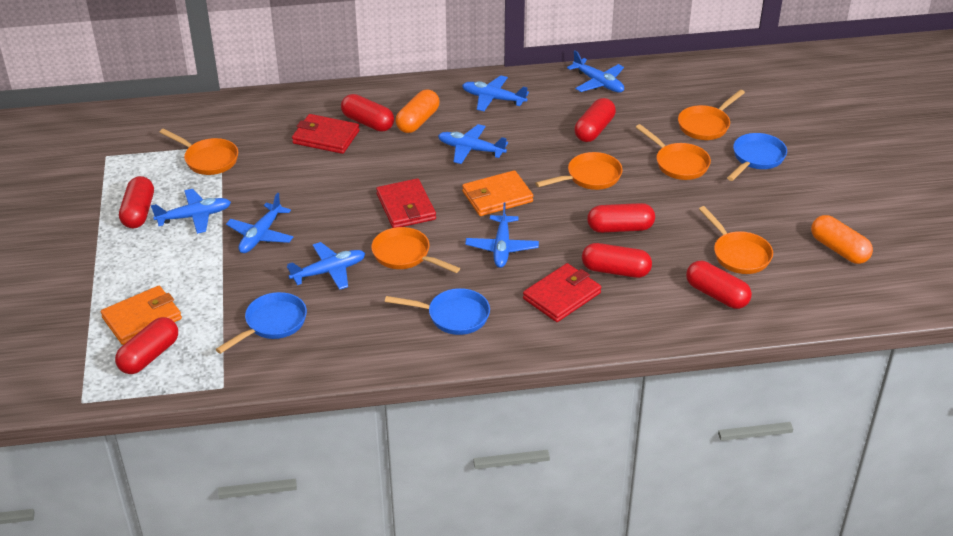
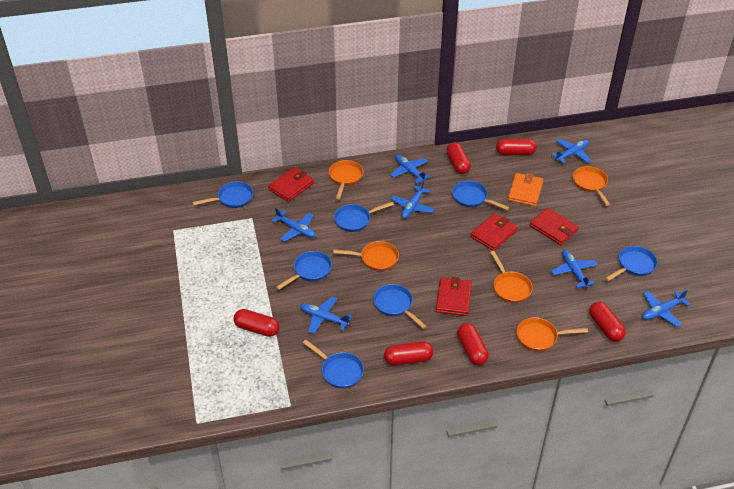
blue pan: [216,292,307,354] [385,288,490,335] [727,133,787,181] = 3 -> [192,181,253,208] [276,251,332,290] [303,339,364,389] [334,201,394,232] [373,284,426,329] [452,181,509,210] [605,246,658,281] = 7
orange capsule: [395,89,440,133] [811,215,873,264] = 2 -> none = 0
orange pan: [159,128,238,175] [371,227,460,273] [535,152,623,190] [636,124,711,180] [678,90,745,140] [699,206,773,274] = 6 -> [329,160,364,200] [333,241,399,271] [490,251,533,303] [517,317,588,352] [573,166,610,206] = 5
orange wallet: [101,286,182,345] [462,170,533,216] = 2 -> [508,173,543,206] = 1
red capsule: [115,317,178,374] [119,176,154,228] [341,94,394,132] [574,98,616,142] [582,243,652,278] [587,203,655,233] [686,261,752,309] = 7 -> [234,309,280,337] [384,341,433,366] [446,142,471,174] [457,323,489,365] [496,139,537,155] [589,302,626,342] = 6
red wallet: [292,114,360,154] [376,178,436,228] [523,263,601,322] = 3 -> [268,167,314,202] [436,277,472,316] [470,213,518,251] [530,208,579,245] = 4

